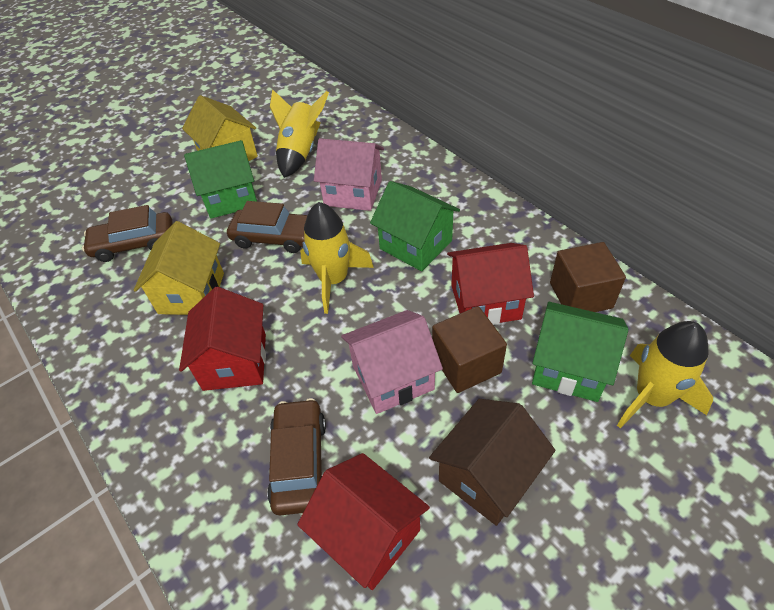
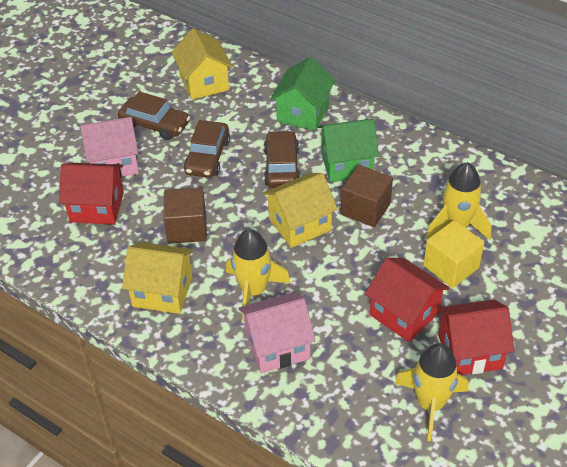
brown house: [429,399,555,526] = 1 -> none = 0
green house: [184,140,257,218] [370,181,460,271] [532,302,629,402] = 3 -> [270,57,335,131] [318,119,379,182] = 2
yellow cube: none = 0 -> [423,220,484,288] = 1
yellow house: [134,221,224,315] [182,95,258,161] = 2 -> [122,242,194,314] [172,28,233,100] [262,173,338,248] = 3

